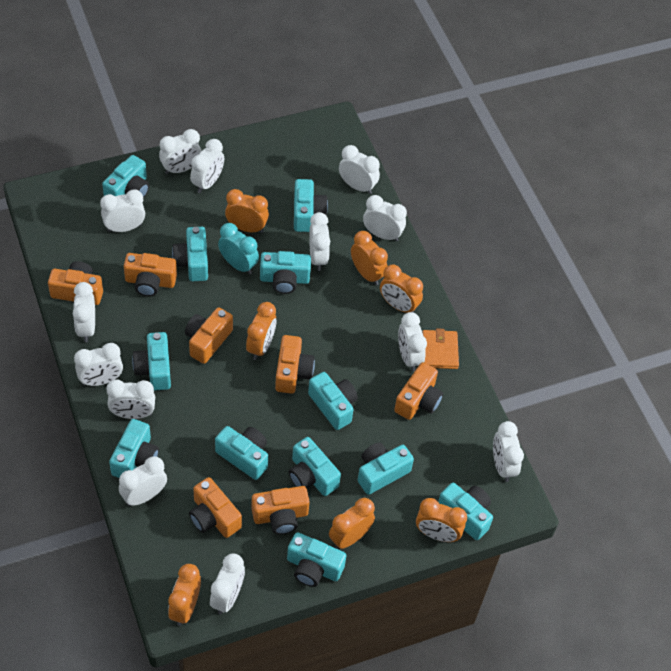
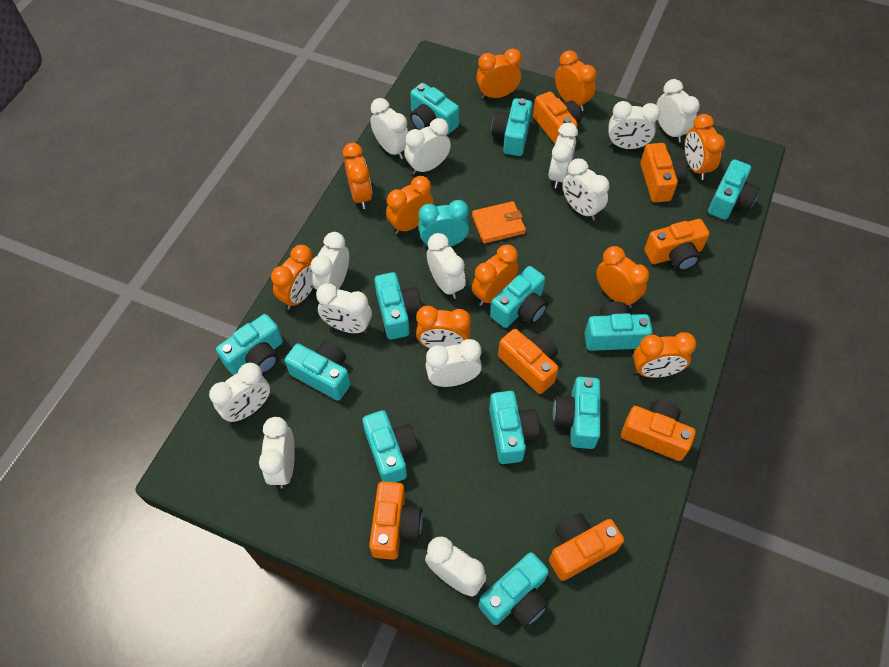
orange clock: [168,564,201,626] [225,189,269,233] [246,302,277,360] [329,498,375,549] [351,231,388,286] [380,264,423,313] [416,498,467,542] = 7 -> [271,245,314,310] [343,143,372,209] [386,176,434,234] [416,306,471,348] [472,245,518,306] [476,48,522,99] [555,50,596,111] [596,246,649,308] [633,332,697,378] [685,114,725,180] = 10

